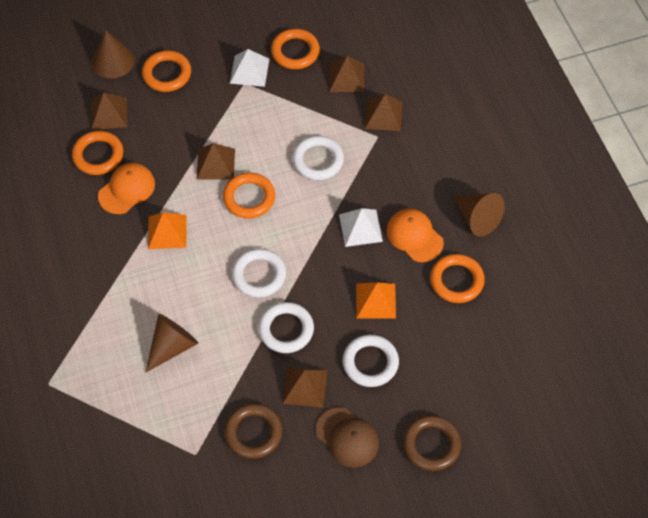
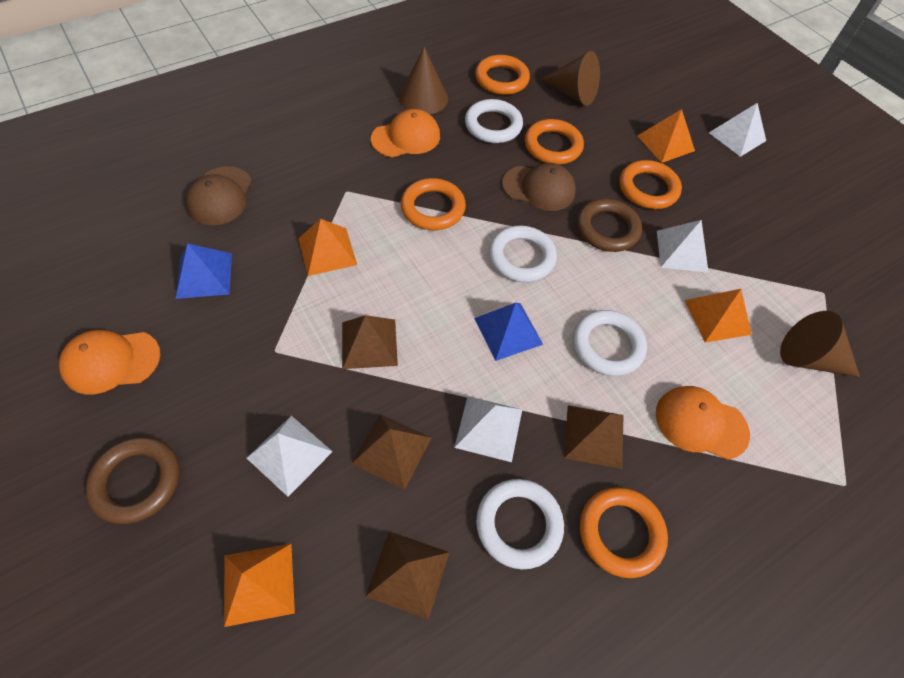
blue pyramid: none = 0 -> [176,243,232,299] [474,303,543,361] = 2
brown cap: [315,407,379,468] = 1 -> [186,166,252,225] [502,163,576,211] = 2
brown pyramid: [91,92,128,130] [197,143,235,180] [282,366,328,408] [329,56,365,92] [365,94,403,131] = 5 -> [342,315,398,369] [351,414,431,490] [365,531,450,620] [564,405,623,469] = 4
orange cap: [98,163,155,214] [386,209,444,262] = 2 -> [59,330,161,395] [371,109,440,157] [656,386,750,460] = 3
orange pyramid: [148,212,186,249] [356,283,396,319] = 2 -> [224,544,295,627] [298,219,357,276] [637,109,695,163] [684,289,752,343] = 4
white pyramid: [230,49,269,87] [339,208,383,247] = 2 -> [247,416,333,497] [454,396,522,462] [657,220,709,273] [709,103,766,157] = 4

